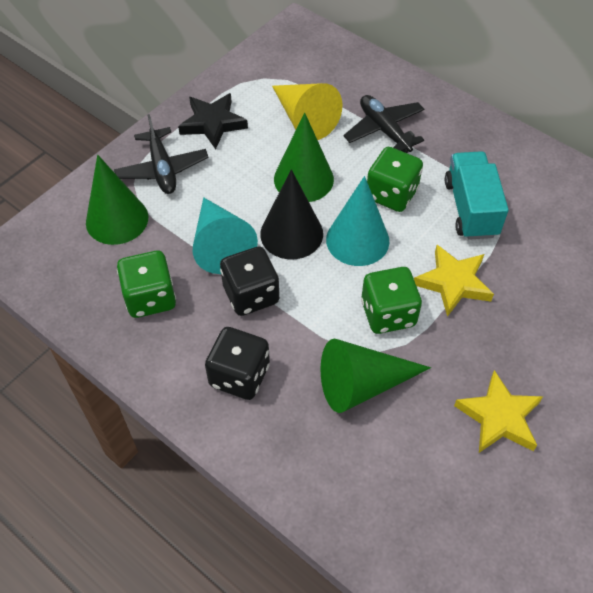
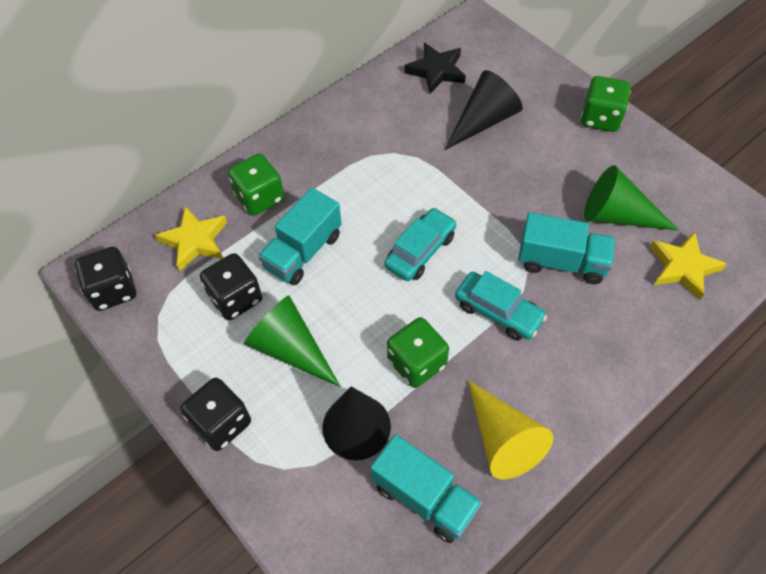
black cone: [260,169,323,259] = 1 -> [322,387,391,460] [445,70,523,150] = 2
black dice: [205,327,270,400] [220,246,279,316] = 2 -> [75,247,136,311] [180,378,251,451] [200,253,262,320] = 3
black plane: [114,114,209,194] [343,95,424,153] = 2 -> none = 0
green cone: [86,155,148,245] [274,112,334,202] [321,339,431,413] = 3 -> [244,296,341,387] [584,165,679,231] = 2
turquoise car: none = 0 -> [384,207,457,281] [455,271,547,341] = 2
turquoise cone: [193,197,258,274] [326,176,389,266] = 2 -> none = 0
turquoise truck: [445,151,509,240] = 1 -> [258,188,342,285] [370,434,482,543] [518,212,615,284] = 3

